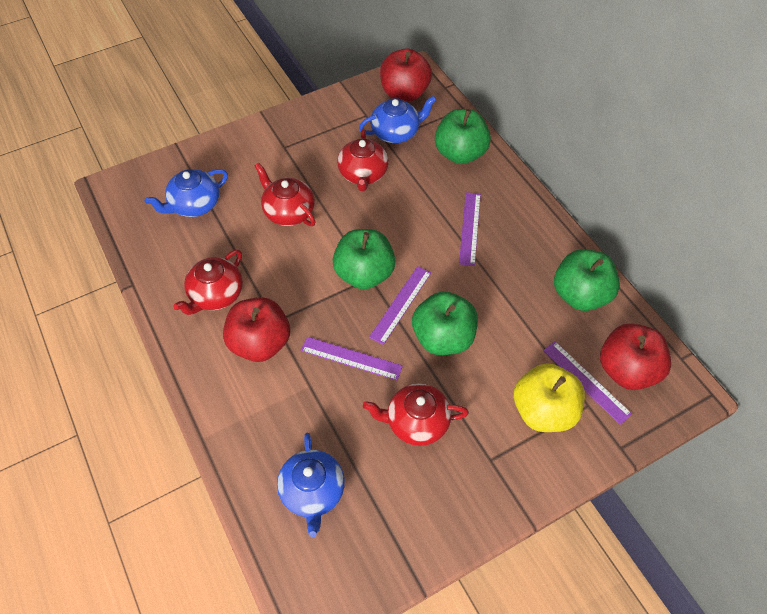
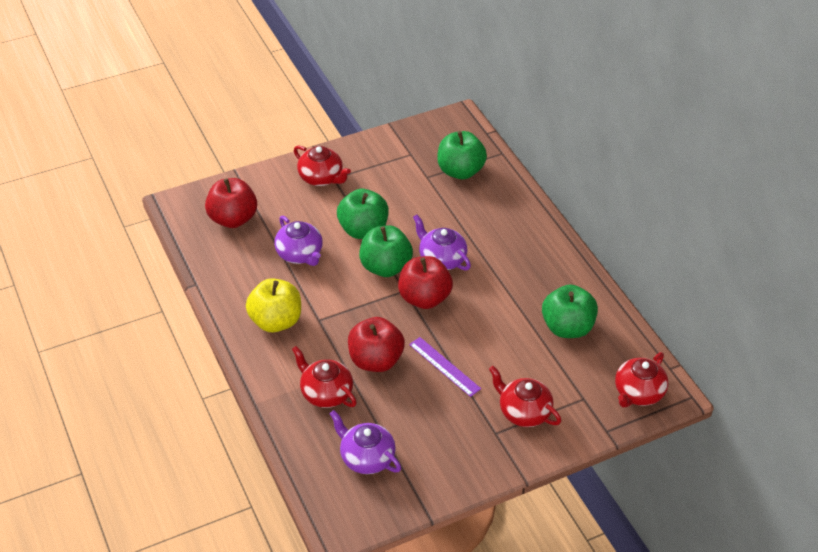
blue teapot: [145,169,228,217] [277,433,345,537] [359,96,436,143] = 3 -> none = 0
purple ruler: [301,337,403,380] [369,266,431,345] [459,192,481,266] [543,341,632,425] = 4 -> [409,337,481,397] = 1
purple teapot: none = 0 -> [274,216,323,266] [330,410,401,474] [413,215,471,271] = 3

